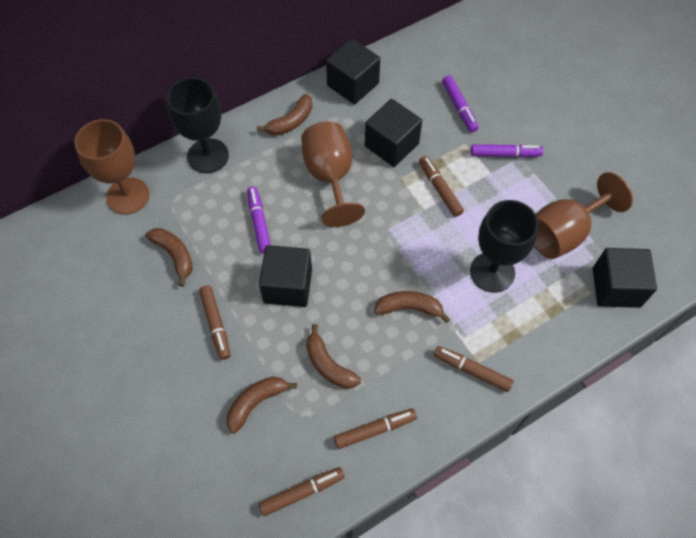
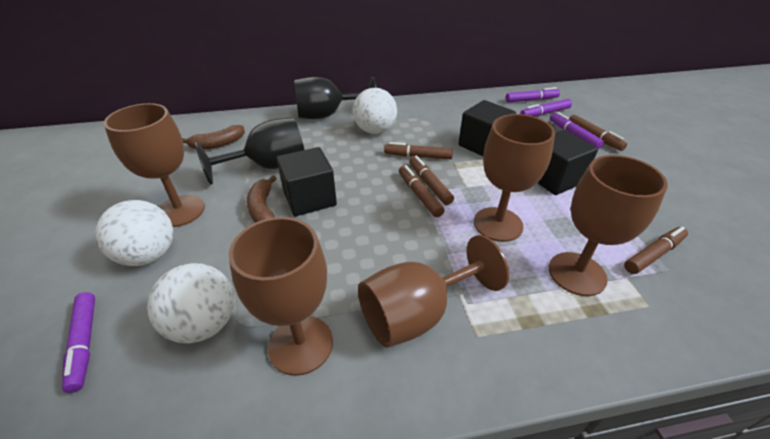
black cube: [259,245,312,307] [326,38,380,104] [365,99,422,167] [593,248,657,308] = 4 -> [276,147,337,216] [458,100,516,156] [538,130,598,195] = 3
brown banana: [146,228,193,287] [227,376,297,433] [257,94,312,135] [306,324,361,389] [374,291,450,323] = 5 -> [182,125,245,150] [247,175,277,223] = 2
brown goblet: [75,119,150,214] [301,121,365,227] [534,172,633,259] = 3 -> [104,103,205,227] [229,217,333,376] [358,235,509,348] [474,114,555,242] [549,155,668,296] = 5
purple marker: [247,186,271,254] [442,75,478,132] [471,144,543,157] = 3 -> [62,292,95,393] [506,87,560,102] [520,99,572,117] [550,112,604,149] = 4
white ball: none = 0 -> [95,200,173,266] [147,263,235,343] [353,88,397,134] = 3

